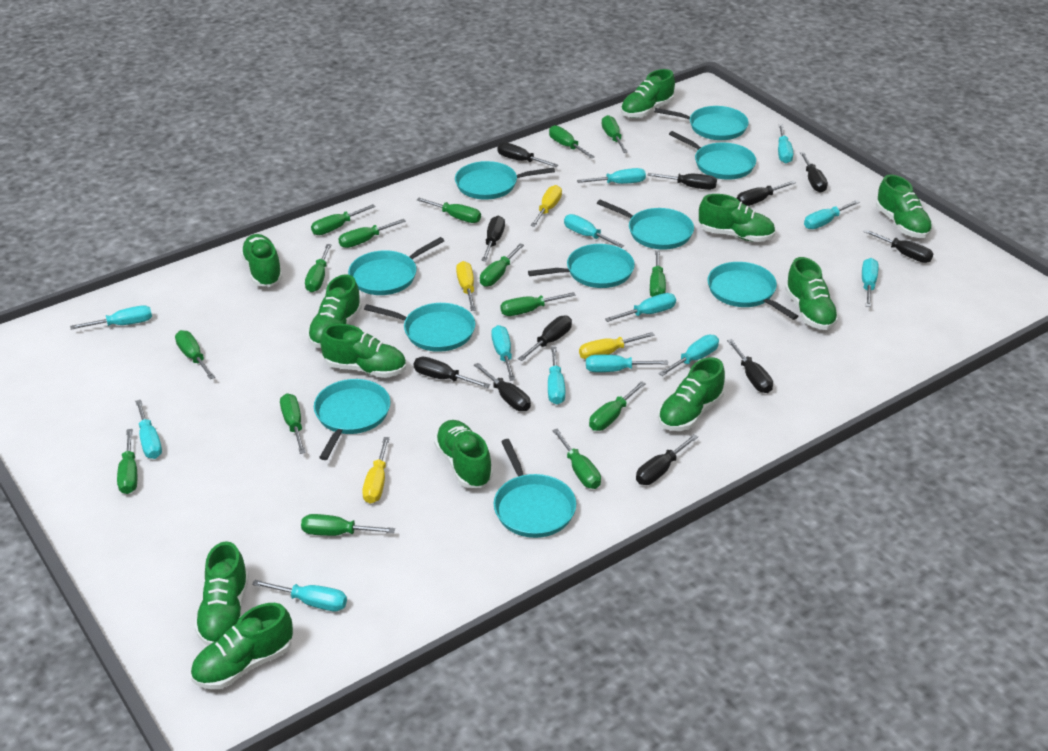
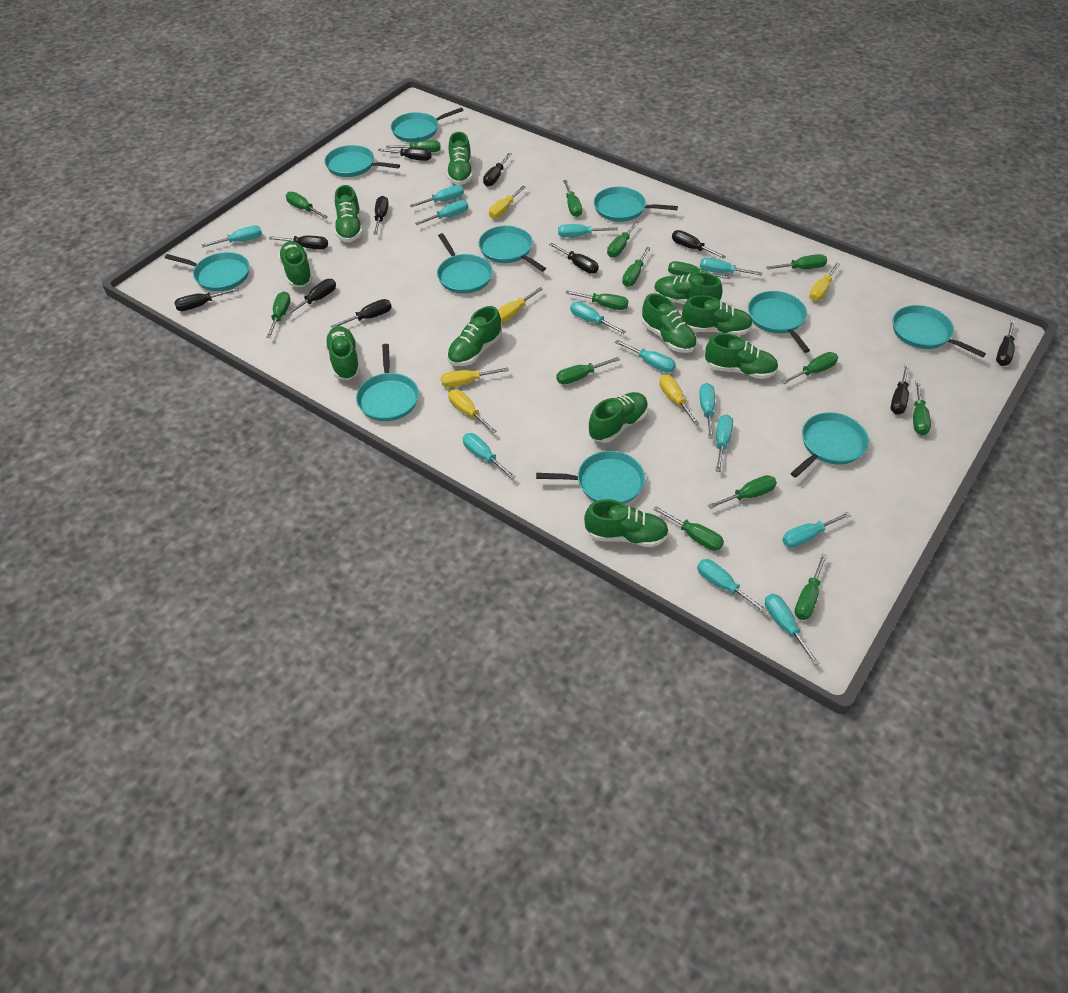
turquoise pan: [314,379,390,460] [348,237,444,295] [364,303,475,352] [455,161,555,200] [494,439,576,538] [528,244,635,288] [597,200,694,250] [654,106,749,140] [669,131,756,180] [707,262,798,320] = 10 -> [165,252,249,291] [324,145,400,177] [356,344,419,421] [391,107,464,142] [437,233,493,294] [478,225,546,272] [536,451,645,504] [594,187,678,222] [748,291,810,353] [791,412,869,478] [893,305,986,358] = 11
yellow screwdriver: [362,437,390,504] [456,261,476,311] [530,185,562,227] [579,332,655,360] = 4 -> [441,367,509,387] [448,389,497,433] [489,186,526,219] [498,287,543,323] [659,375,699,425] [809,262,840,301] = 6

